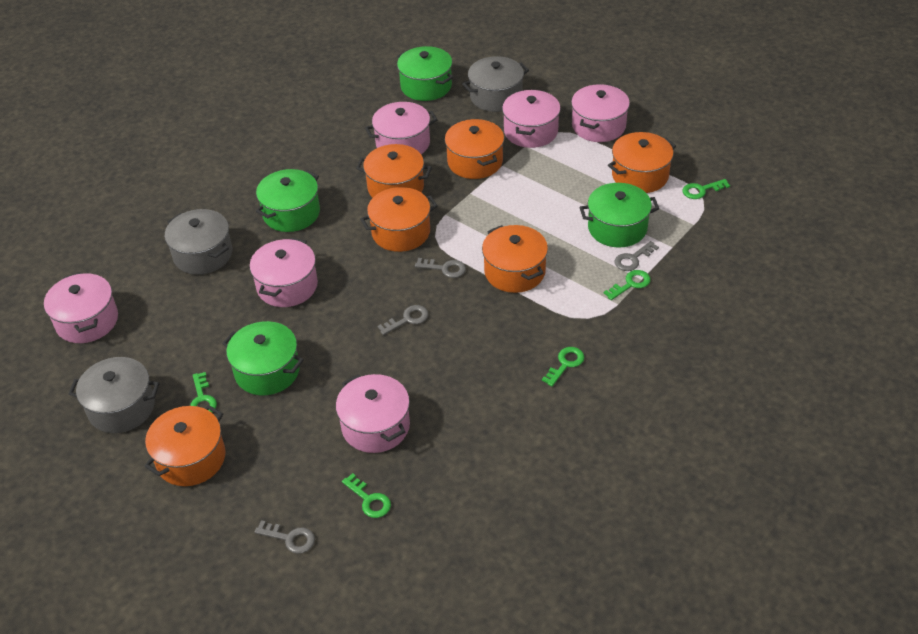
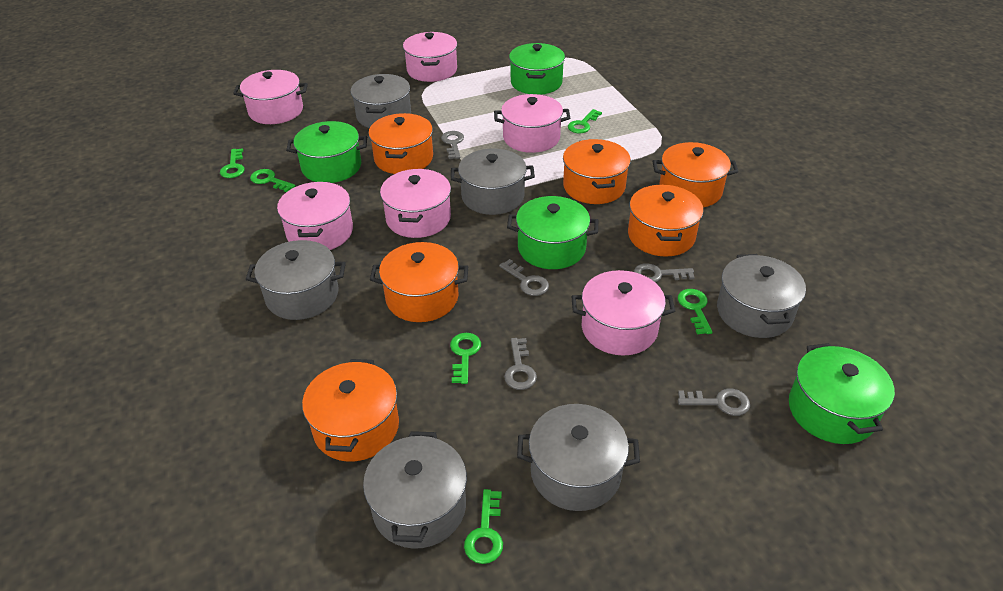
green key: [190,372,217,413] [342,473,391,518] [542,347,585,387] [604,270,651,300] [683,179,730,199] = 5 -> [220,148,245,178] [250,169,295,192] [450,333,481,384] [464,489,503,564] [568,109,602,133] [678,289,713,334] = 6
grey key: [254,520,315,554] [377,305,428,335] [415,258,466,278] [615,241,659,271] = 4 -> [441,131,464,159] [499,259,549,296] [504,338,537,390] [634,263,695,282] [678,389,750,416] = 5
grey pot: [69,357,160,433] [165,209,232,275] [462,56,529,112] = 3 -> [246,240,346,320] [351,74,411,128] [363,431,467,549] [451,149,535,215] [517,404,640,511] [717,254,806,338] = 6

